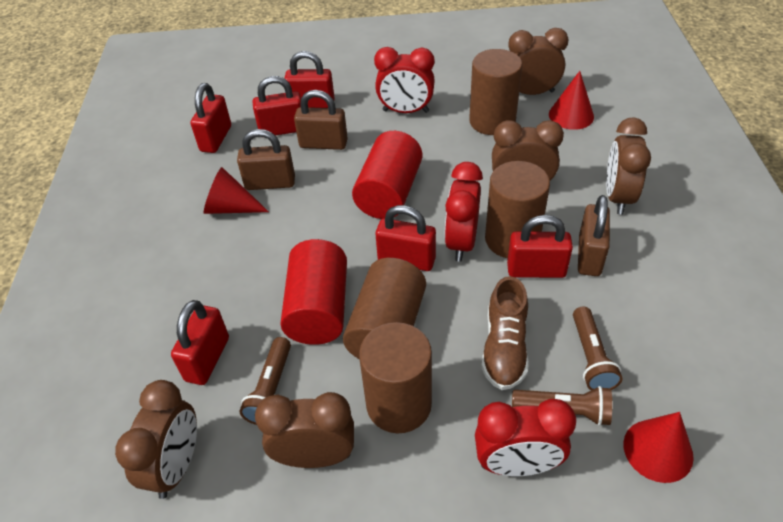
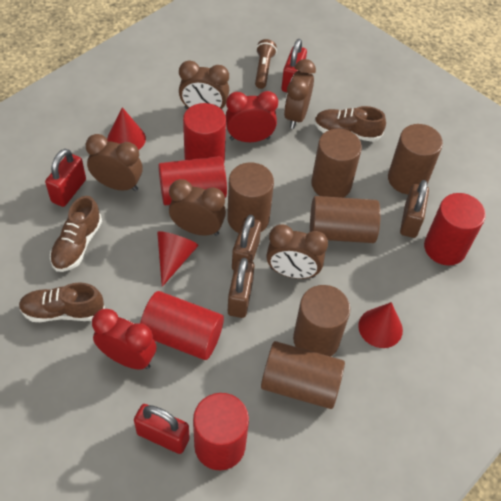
brown cylinder: [343,258,426,359] [359,322,432,433] [469,49,522,135] [485,161,550,258] = 4 -> [227,163,274,233] [261,341,345,409] [293,285,350,357] [310,196,381,243] [311,129,362,198] [388,124,443,194] = 6
brown flashlight: [239,337,291,425] [512,386,612,426] [573,307,622,390] = 3 -> [255,39,277,89] = 1
brown shoe: [481,276,529,390] = 1 -> [19,283,105,322] [50,196,102,272] [314,106,386,142] = 3
red clock: [374,47,435,113] [444,162,483,262] [475,399,576,476] = 3 -> [92,309,157,370] [226,91,278,142] = 2
red cylinder: [280,239,347,345] [352,131,422,219] = 2 -> [140,291,224,360] [158,156,227,205] [183,103,226,162] [193,393,249,470] [424,193,486,266] = 5
red padlock: [171,300,229,385] [190,83,231,153] [253,76,301,136] [285,51,335,108] [375,205,436,271] [507,215,573,278] = 6 -> [45,149,86,207] [134,404,190,454] [281,39,307,92] = 3

